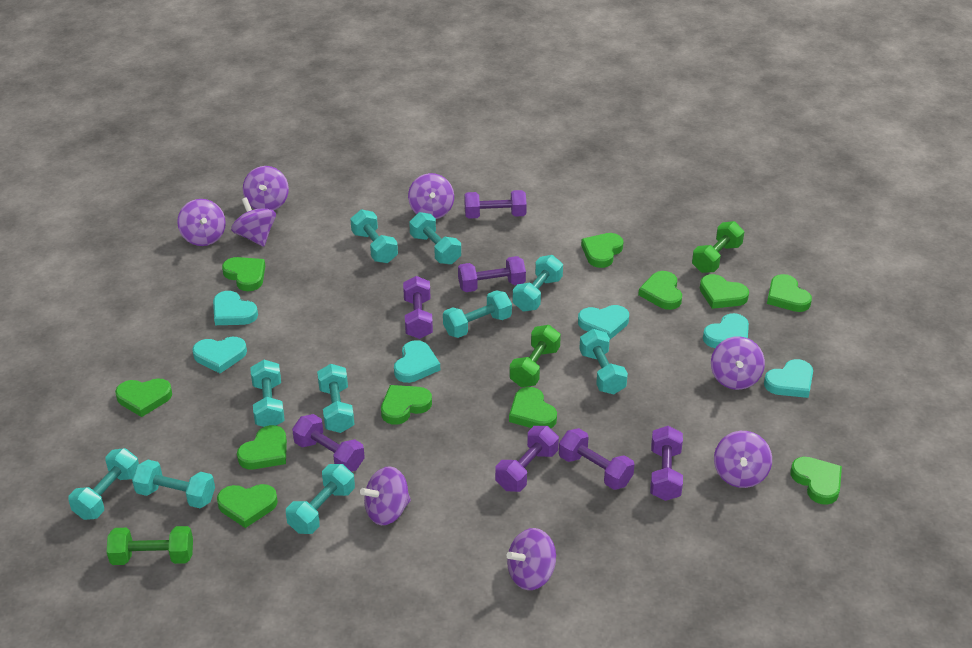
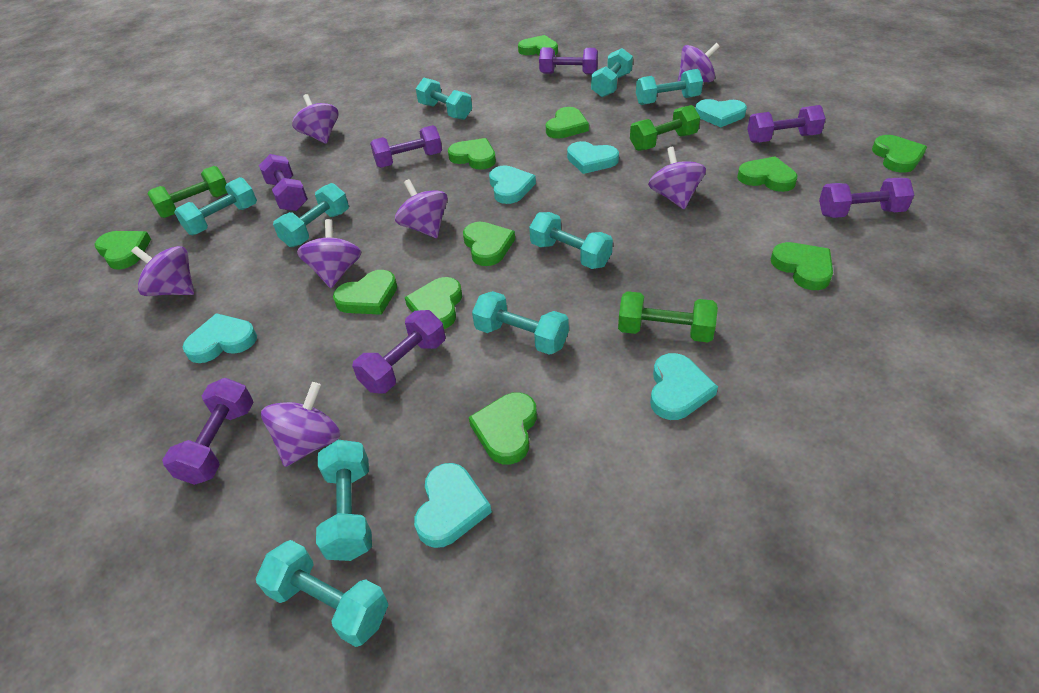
purple spinning top: [177,199,226,246] [231,197,276,247] [243,166,289,210] [360,466,411,525] [408,173,454,219] [506,528,556,590] [711,336,765,390] [714,431,772,488] = 8 -> [131,246,194,296] [261,382,340,467] [292,94,338,144] [297,219,362,288] [395,179,448,238] [648,147,706,209] [678,43,720,82] = 7
turquoise dumbbell: [68,448,139,520] [132,460,215,508] [250,360,285,427] [286,464,355,534] [317,364,355,433] [350,209,398,263] [409,212,461,265] [443,290,512,338] [513,255,563,312] [579,329,628,394] = 10 -> [174,177,257,235] [256,540,388,647] [273,183,349,247] [316,440,372,561] [416,78,472,120] [472,291,569,355] [529,212,613,269] [591,48,633,97] [636,69,703,105] = 9

